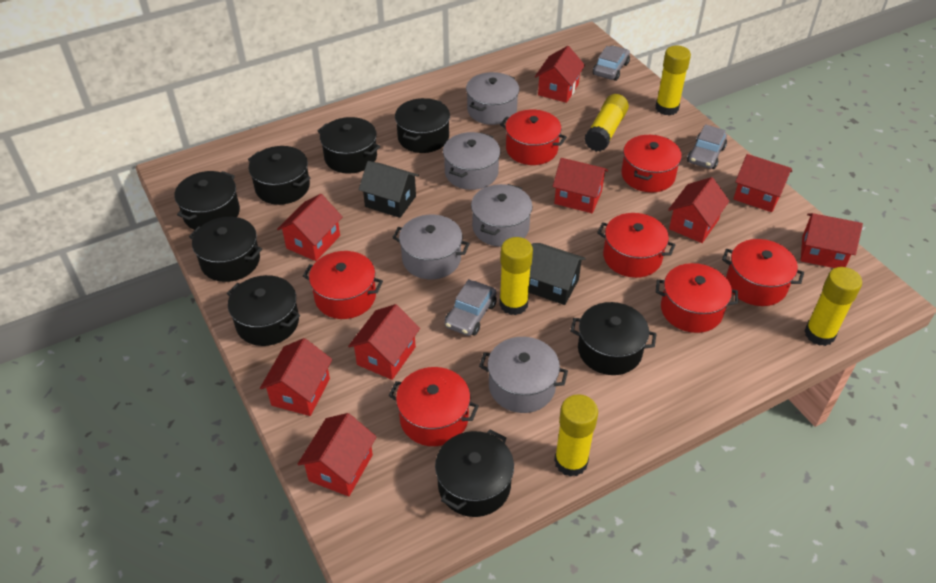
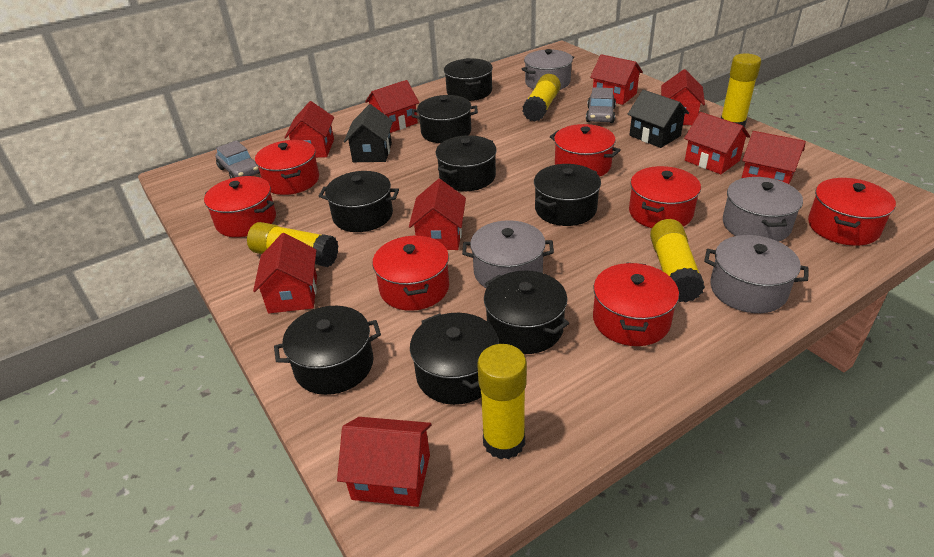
grey car: [445,279,497,336] [593,45,630,81] [687,124,727,169] = 3 -> [215,140,260,179] [586,87,616,123] = 2
grey pot: [392,215,470,280] [443,132,501,190] [466,72,519,125] [471,184,532,247] [479,337,568,413] = 5 -> [462,220,554,288] [522,49,574,90] [704,235,808,313] [723,177,803,242] = 4

